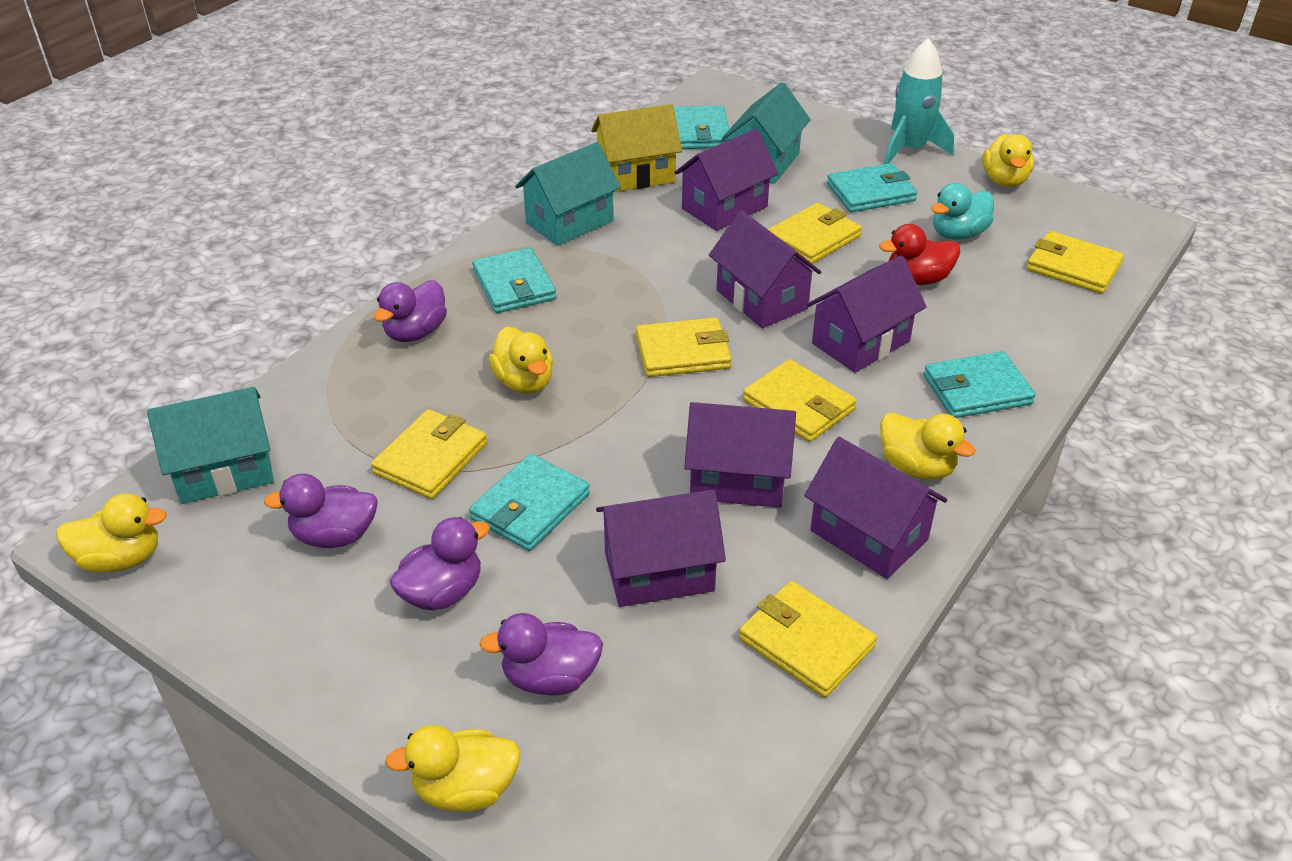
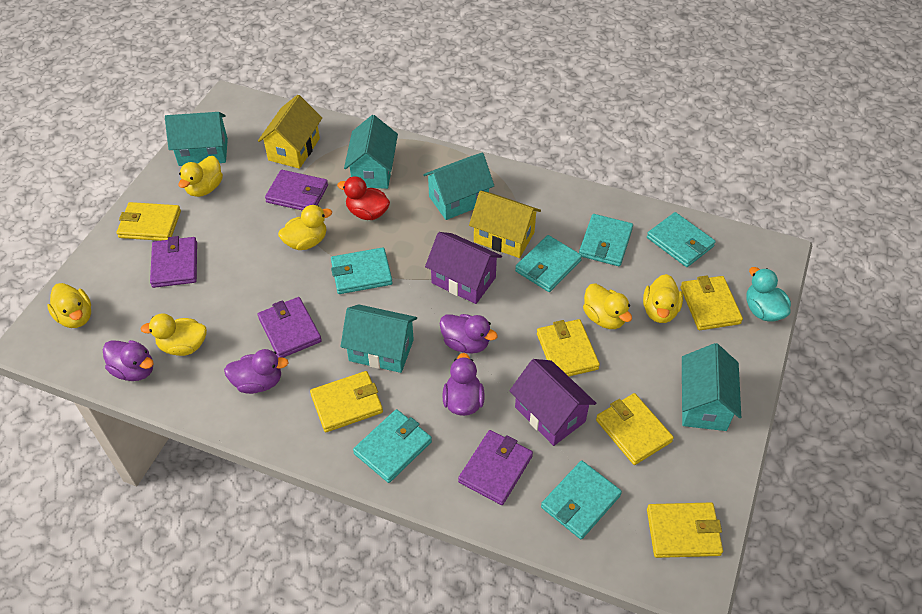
purple house: [596,490,726,607] [674,129,779,231] [684,402,796,508] [709,211,822,328] [804,437,947,579] [806,256,927,373] = 6 -> [425,232,502,304] [509,359,596,446] = 2
purple wallet: none = 0 -> [150,236,197,288] [258,297,322,358] [265,170,328,211] [458,430,533,505] = 4
turquoise house: [147,387,274,504] [515,142,621,246] [722,82,811,184] = 3 -> [165,112,228,166] [340,304,417,373] [344,115,398,189] [423,153,494,220] [682,343,741,431] = 5
turquoise rocket: [884,38,954,164] = 1 -> none = 0
turquoise wallet: [469,454,590,551] [472,247,557,313] [674,105,731,149] [827,163,917,213] [923,351,1036,418] = 5 -> [331,247,393,294] [353,409,432,483] [515,235,582,292] [541,461,622,539] [579,214,633,266] [647,212,716,267] = 6
yellow duck: [56,493,167,573] [385,725,521,812] [489,327,553,394] [880,412,976,480] [982,134,1034,187] = 5 -> [47,283,91,328] [140,313,207,356] [178,156,223,197] [278,205,332,250] [583,283,632,329] [643,274,683,323] = 6
yellow house: [591,104,682,192] = 1 -> [258,95,322,169] [469,191,541,258] = 2

